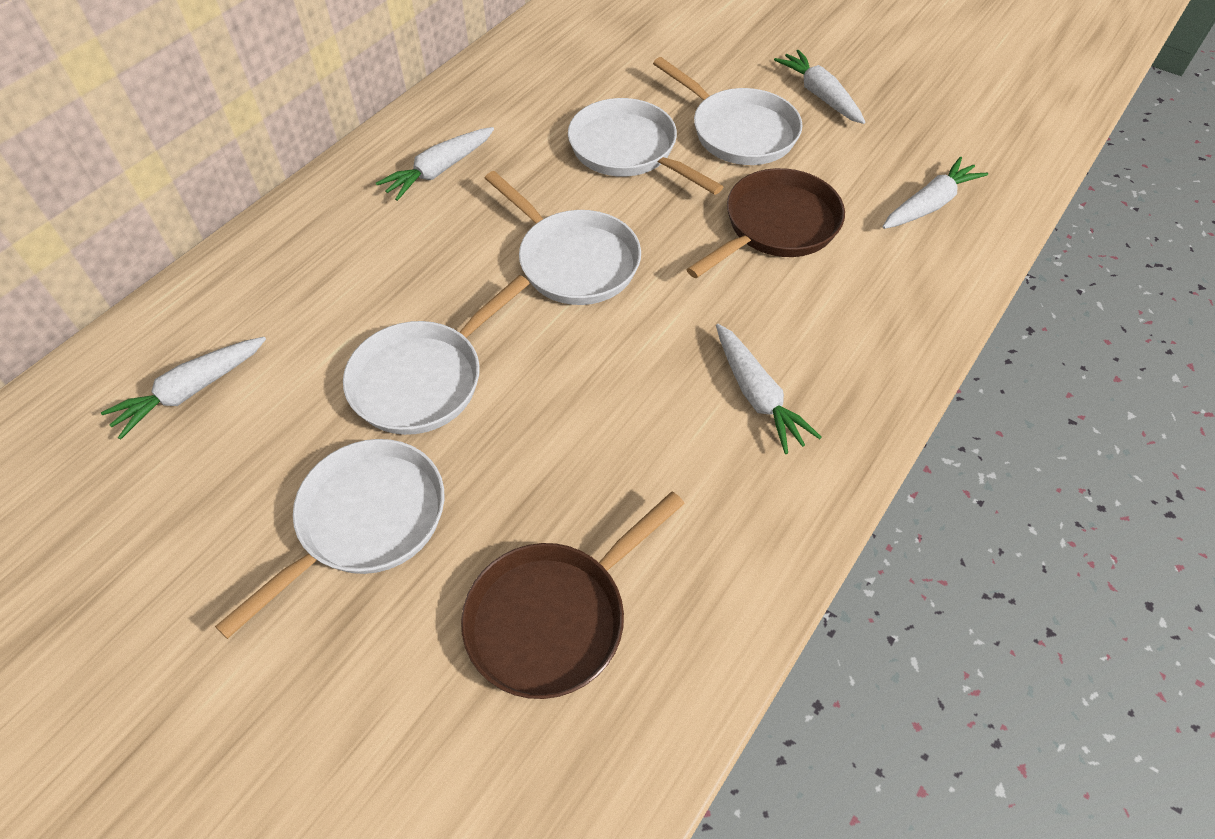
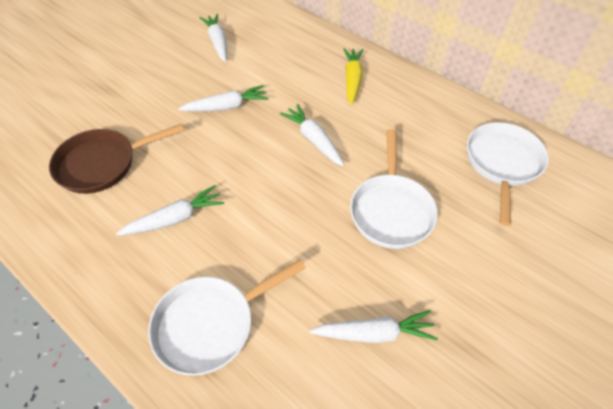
brown pan: [461,491,685,699] [687,168,845,278] = 2 -> [49,124,184,194] = 1
white pan: [215,439,444,639] [343,275,530,435] [485,171,641,305] [568,98,723,195] [653,57,803,165] = 5 -> [148,259,306,376] [350,129,438,249] [467,122,549,226] = 3
yellow carrot: none = 0 -> [343,48,363,105] = 1

